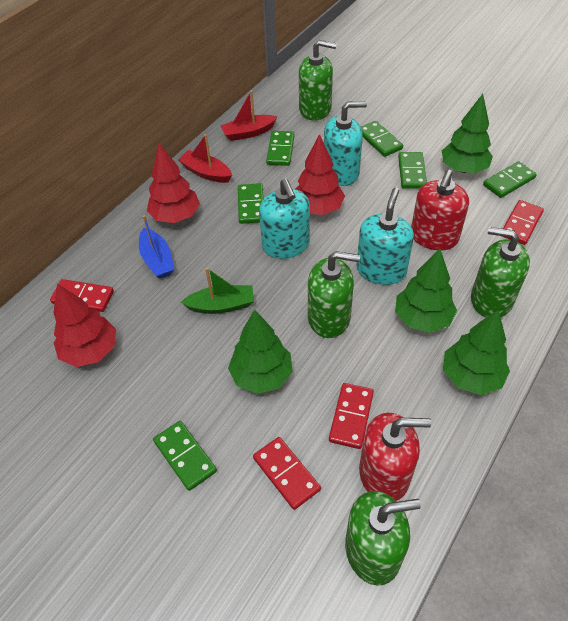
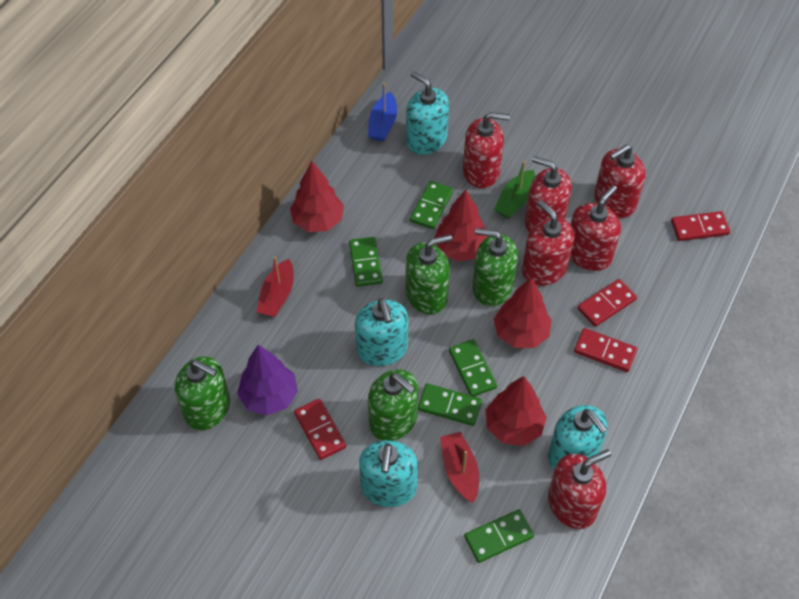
green domino: [153,421,217,491] [238,183,264,224] [266,131,294,166] [361,121,403,157] [398,152,427,189] [483,161,537,198] = 6 -> [349,237,383,287] [410,181,453,229] [418,383,482,426] [449,339,497,396] [464,509,534,563] = 5
green tree: [228,310,293,394] [395,248,457,333] [442,94,493,173] [443,309,510,395] = 4 -> none = 0
purple tree: none = 0 -> [237,344,298,415] = 1
red soap dispenser: [359,413,431,501] [411,170,469,250] = 2 -> [463,112,510,188] [522,200,575,286] [525,156,572,232] [548,449,611,529] [570,185,621,271] [594,144,646,218] = 6
red tree: [53,284,116,367] [147,143,200,223] [295,134,345,215] = 3 -> [290,161,344,232] [434,189,488,261] [485,376,547,446] [494,278,552,348] = 4
turquoise soap dispenser: [259,179,310,259] [324,101,367,186] [356,188,414,285] = 3 -> [355,299,408,366] [359,440,418,507] [406,71,449,155] [548,405,608,470] = 4

